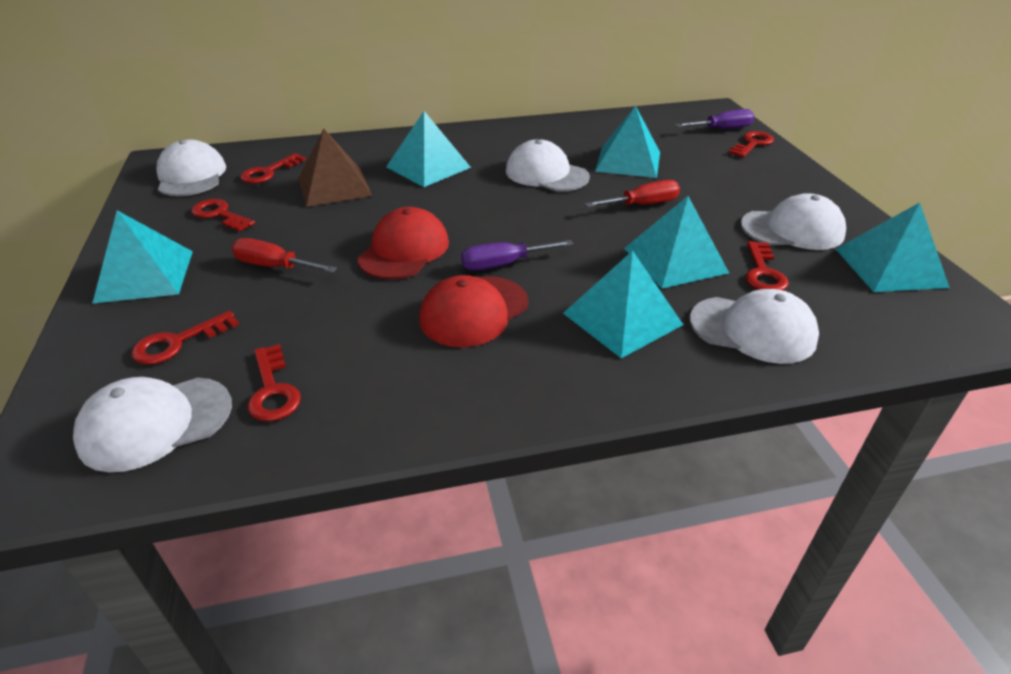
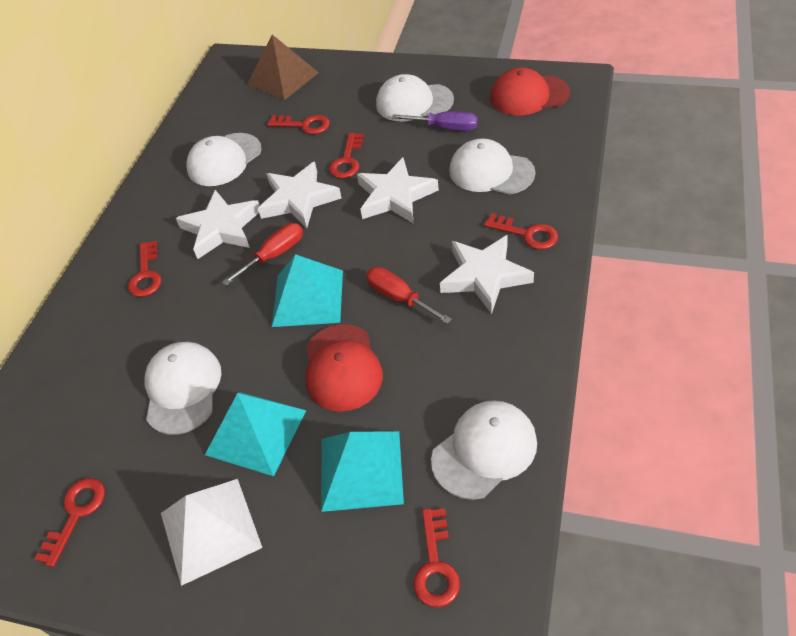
purple screwdriver: [461,240,573,270] [676,109,755,129] = 2 -> [392,111,478,131] = 1
turquoise pyramid: [92,210,193,304] [386,111,471,187] [563,251,683,358] [595,106,660,178] [624,196,729,289] [836,202,950,292] = 6 -> [205,392,307,476] [272,254,343,327] [321,431,404,512] = 3
white pyramid: none = 0 -> [161,479,262,586] = 1
white star: none = 0 -> [176,190,260,259] [258,162,342,228] [357,157,439,223] [440,235,534,314] = 4

